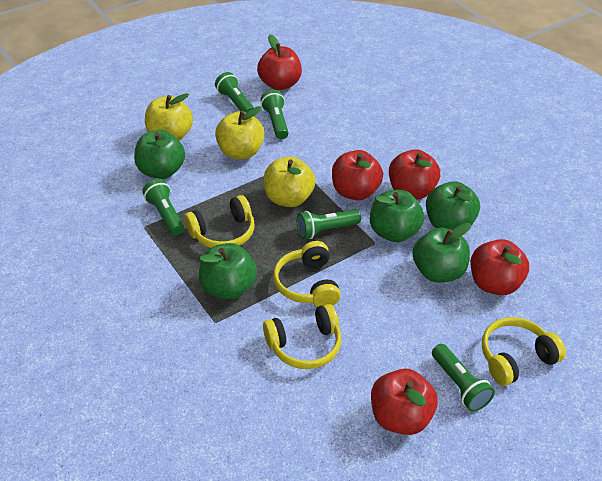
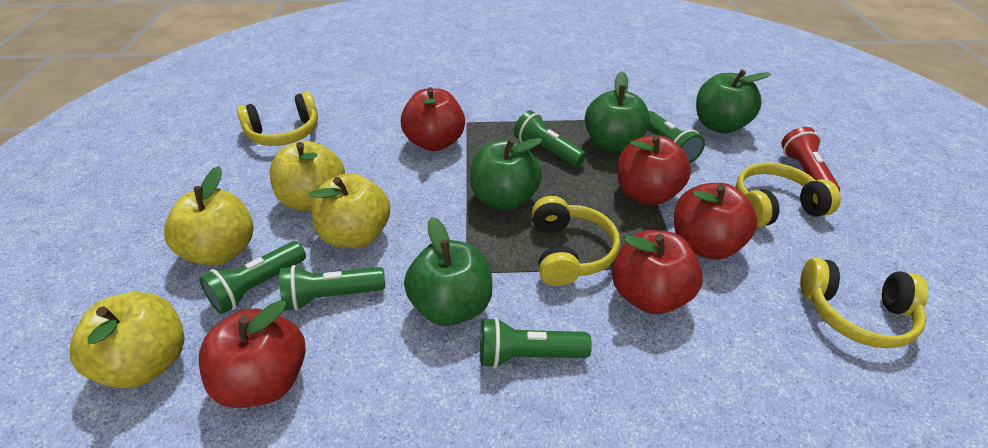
green apple: [134,130,185,179] [199,243,257,300] [370,190,424,242] [412,223,471,282] [426,181,480,230] = 5 -> [404,217,493,326] [470,138,542,210] [585,71,650,153] [696,69,771,134] = 4
red flashlight: none = 0 -> [781,127,840,192] = 1
yellow apple: [145,93,193,140] [215,106,264,159] [264,156,315,207] = 3 -> [70,292,185,389] [164,166,254,266] [270,141,345,211] [310,173,390,248] = 4

